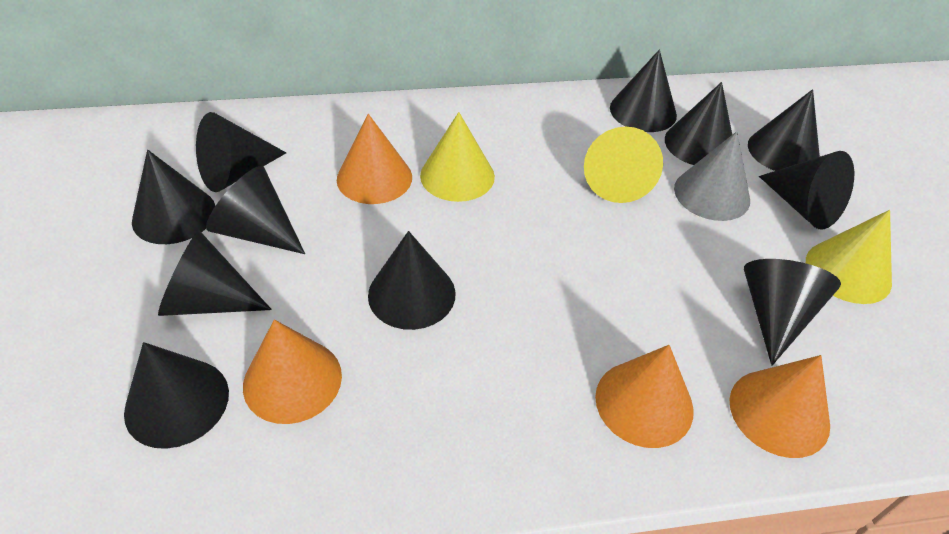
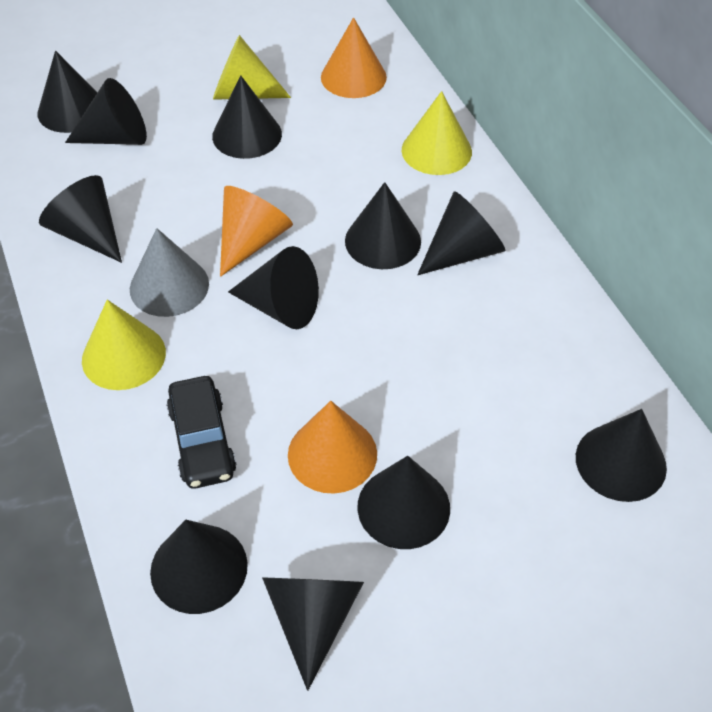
black car: none = 0 -> [167,376,237,489] = 1
orange cone: [243,320,342,424] [337,114,412,204] [595,345,694,448] [730,355,830,458] = 4 -> [220,186,293,277] [288,401,377,494] [321,17,387,98] = 3

